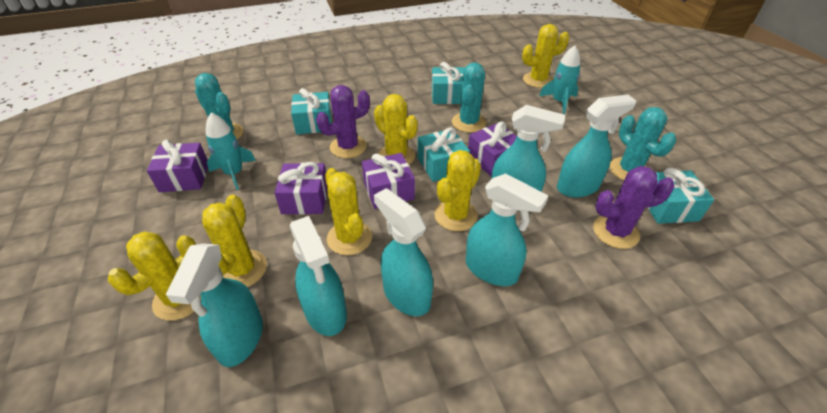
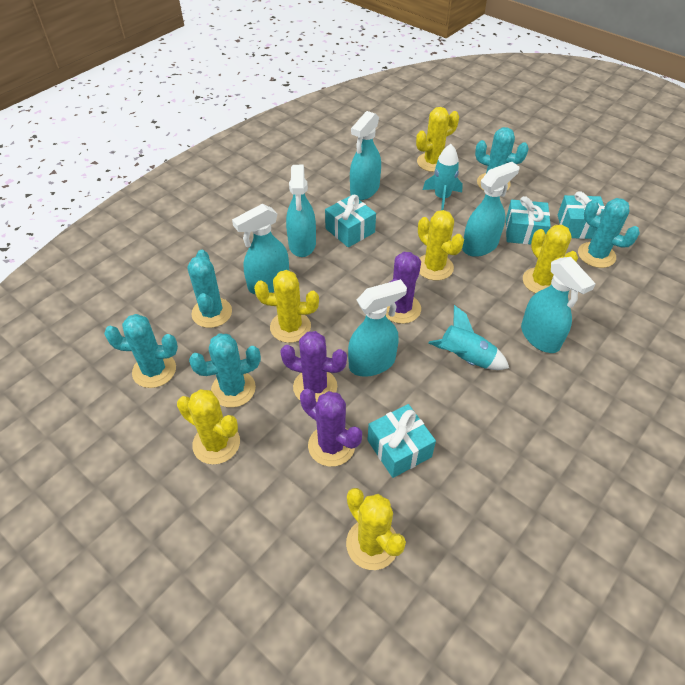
purple cactus: [316,85,370,158] [593,166,675,249] = 2 -> [280,331,347,402] [300,389,362,467] [386,252,421,324] = 3
purple gift: [147,140,208,192] [274,162,327,215] [362,153,415,209] [468,121,517,176] = 4 -> none = 0
turquoise cactus: [195,73,243,139] [452,63,486,133] [610,107,676,181] = 3 -> [104,314,178,388] [187,250,232,328] [189,333,261,408] [475,127,529,190] [578,198,640,268] = 5

